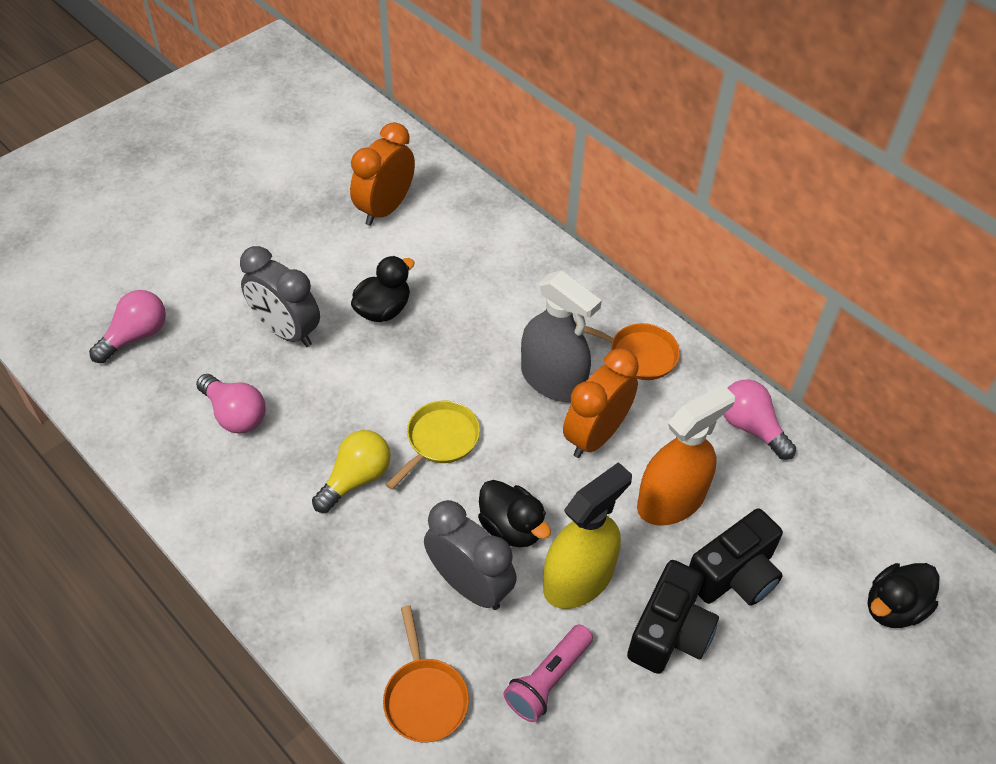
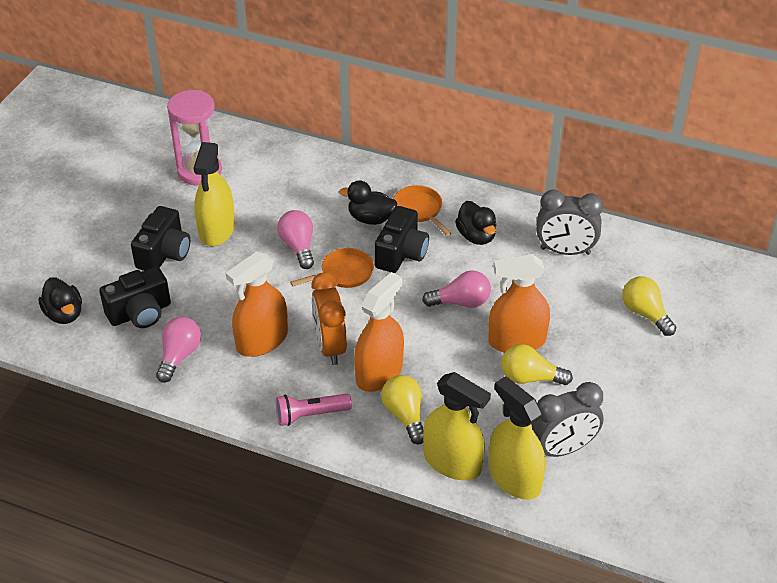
black camera: [627,560,719,674] [689,508,783,606] = 2 -> [99,267,171,328] [131,206,190,271] [374,206,429,273] = 3
grey spray bottle: [521,271,602,402] = 1 -> none = 0
orange clock: [350,122,415,226] [563,348,639,458] = 2 -> [311,272,347,365] = 1
orange spray bottle: [637,385,735,525] = 1 -> [226,251,288,357] [354,272,404,392] [489,254,550,353] = 3
pink hourglass: none = 0 -> [167,90,222,185] = 1
yellow light bulb: [312,430,391,513] = 1 -> [381,375,424,444] [501,344,573,385] [622,276,676,336] = 3
yellow pan: [386,400,480,490] = 1 -> none = 0
yellow spray bottle: [543,462,632,609] = 1 -> [194,142,235,246] [423,372,491,480] [489,376,546,500] = 3

